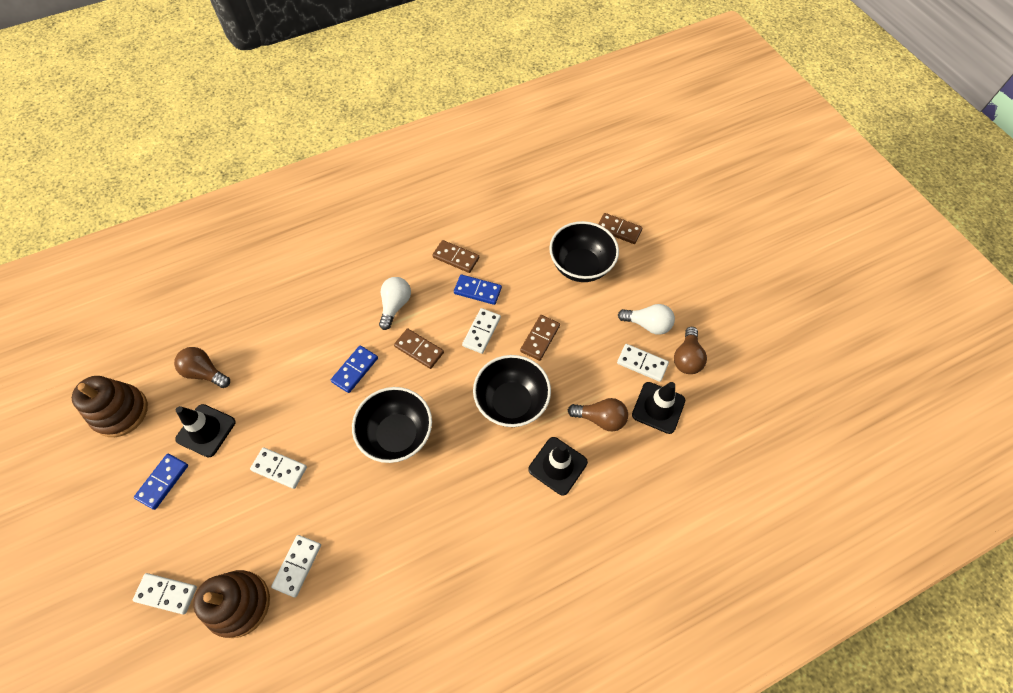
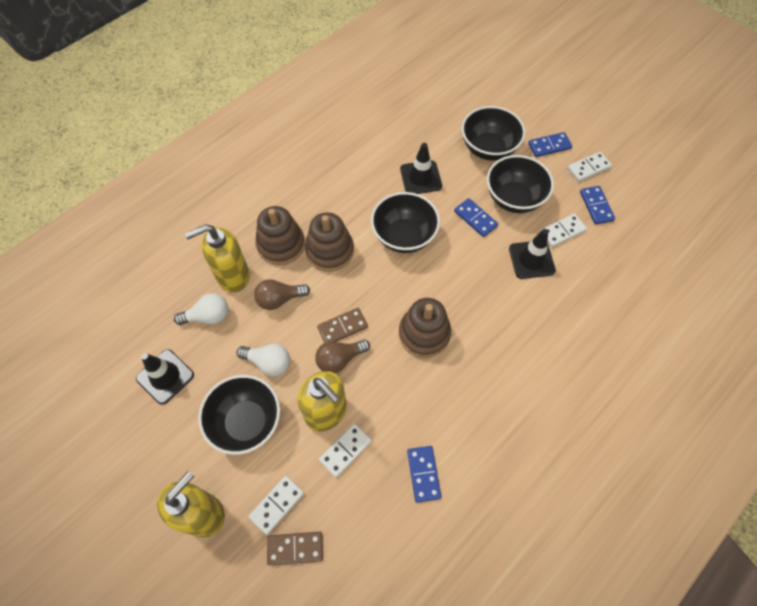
black bowl: [352,387,432,463] [473,355,551,427] [549,221,619,282] = 3 -> [198,375,280,455] [371,192,440,253] [462,106,525,161] [487,155,554,213] = 4
blue domino: [134,454,188,510] [331,345,378,393] [454,274,502,305] = 3 -> [407,446,441,503] [454,198,498,237] [528,132,572,157] [580,186,615,225] = 4
brown domino: [394,328,444,369] [432,240,479,273] [520,315,560,361] [598,213,643,244] = 4 -> [267,532,323,565] [317,308,368,343] = 2
brown light bulb: [174,347,230,388] [568,398,628,431] [674,327,707,374] = 3 -> [254,279,310,310] [315,340,370,373] = 2
brown stacking toy: [72,376,148,437] [193,570,270,638] = 2 -> [255,206,305,265] [305,212,354,272] [399,298,451,358] = 3
white domino: [133,573,197,615] [250,447,307,489] [271,535,321,598] [462,308,501,354] [617,344,669,382] = 5 -> [249,476,304,535] [319,424,372,478] [540,214,587,247] [567,152,612,182] = 4
yellow soap dispenser: none = 0 -> [157,471,225,537] [185,224,250,292] [297,371,347,432] = 3

